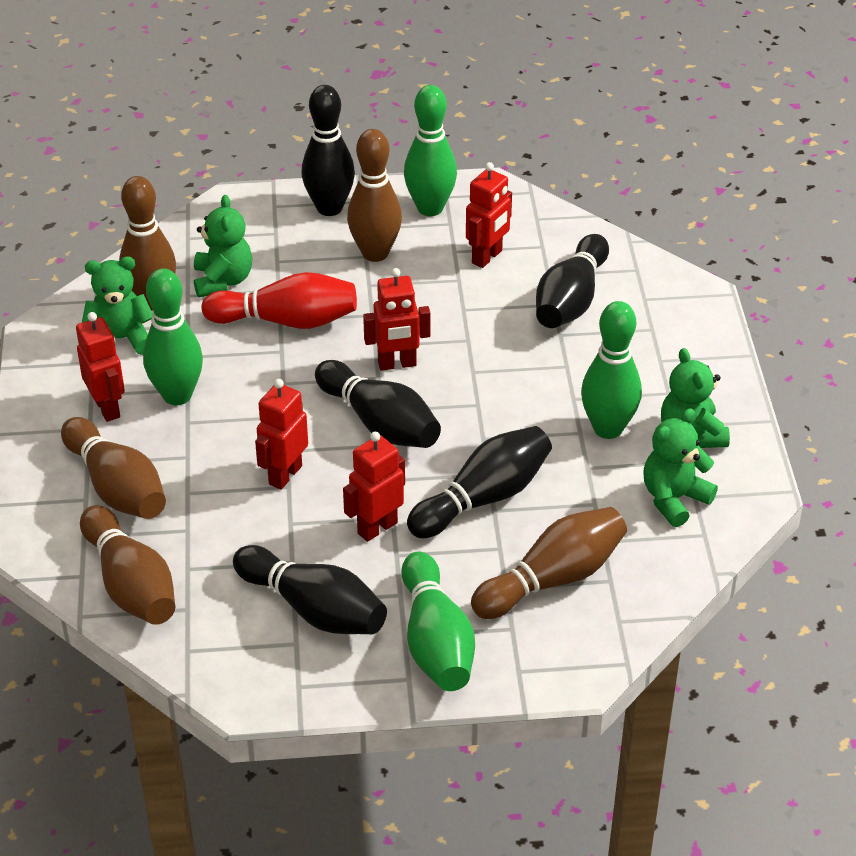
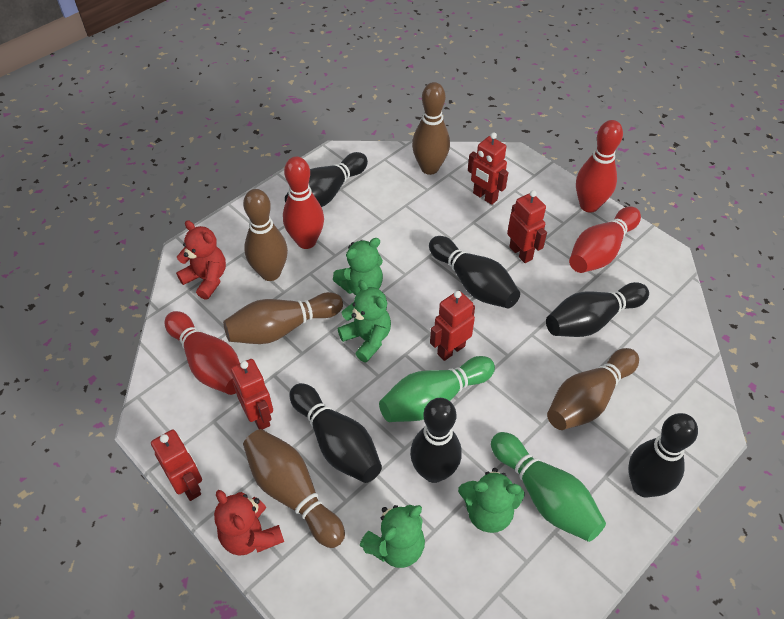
black bowling pin: [233,545,387,634] [301,85,355,216] [315,360,441,448] [407,426,552,538] [536,234,609,328] = 5 -> [285,152,368,207] [290,383,382,483] [410,398,462,483] [429,236,520,308] [546,282,649,337] [628,413,698,498] = 6
green bowling pin: [143,268,203,405] [401,552,475,691] [404,85,457,216] [581,301,642,439] = 4 -> [379,356,495,422] [491,432,606,542] = 2
red bowling pin: [201,272,357,329] = 1 -> [165,311,240,395] [283,156,324,249] [569,206,641,273] [576,120,623,213] = 4
red teddy bear: none = 0 -> [176,220,226,300] [214,490,284,556] = 2

